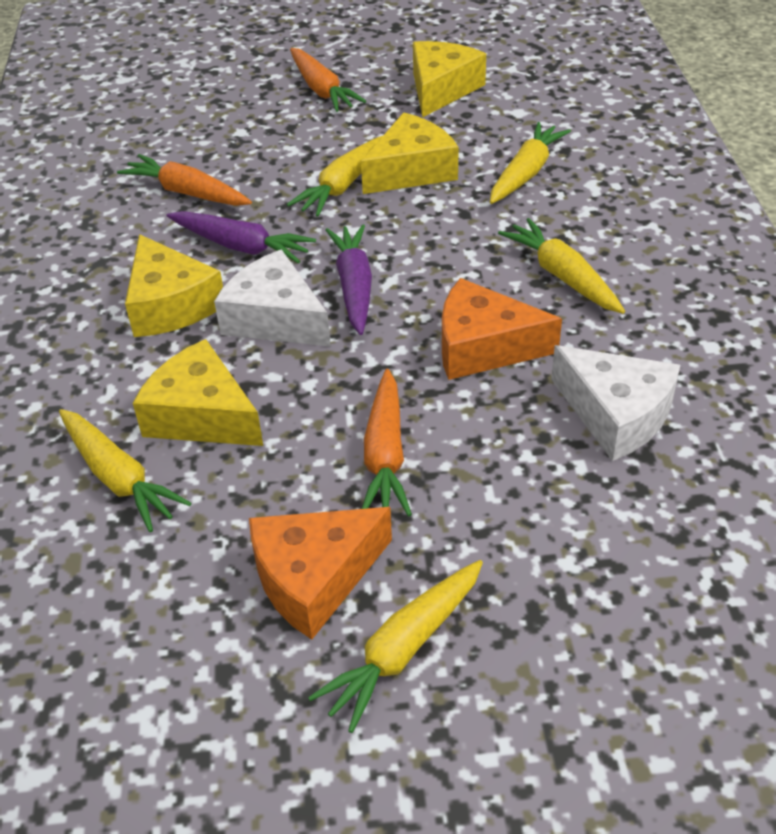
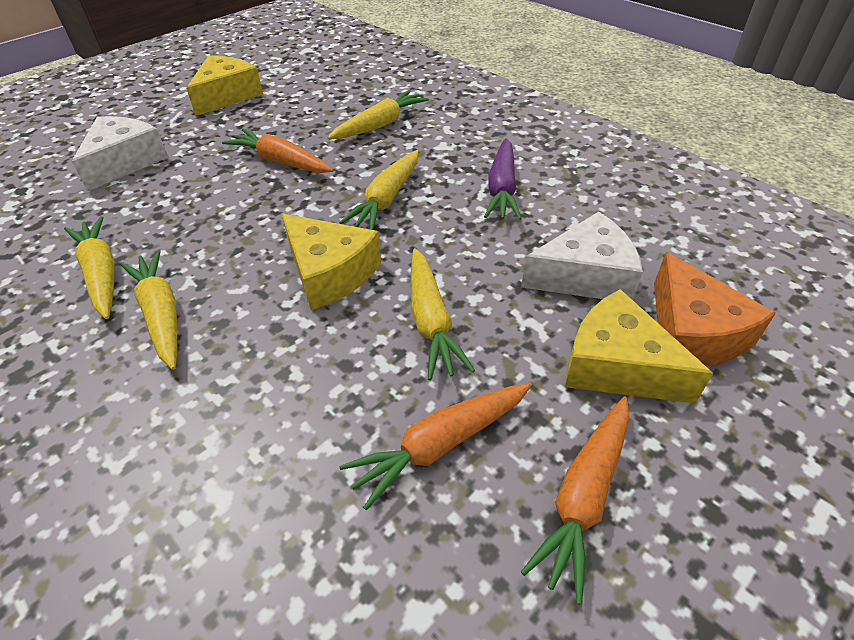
orange cheese: [249,507,392,640] [442,278,562,380] = 2 -> [654,252,776,366] = 1
purple carrot: [167,211,316,264] [325,224,372,335] = 2 -> [484,138,522,220] = 1
yellow cheese: [125,234,223,337] [133,339,263,446] [361,113,459,194] [413,41,486,118] = 4 -> [186,55,263,116] [282,214,381,310] [565,289,713,404] = 3

